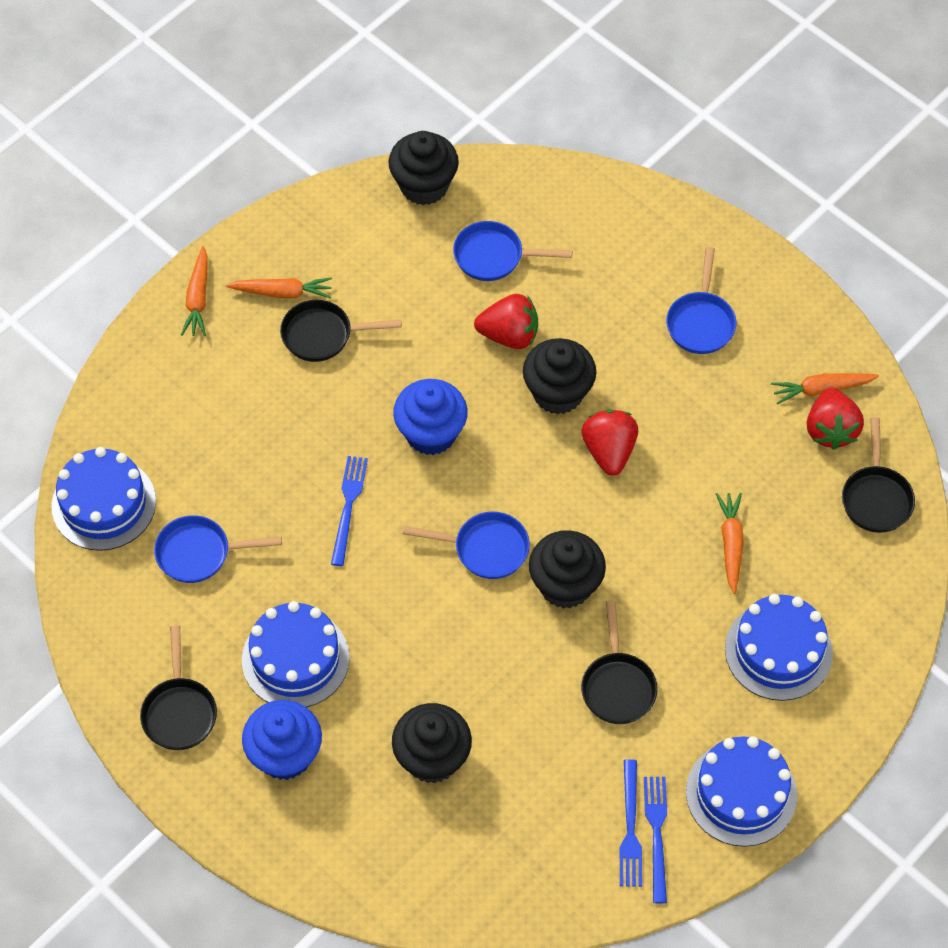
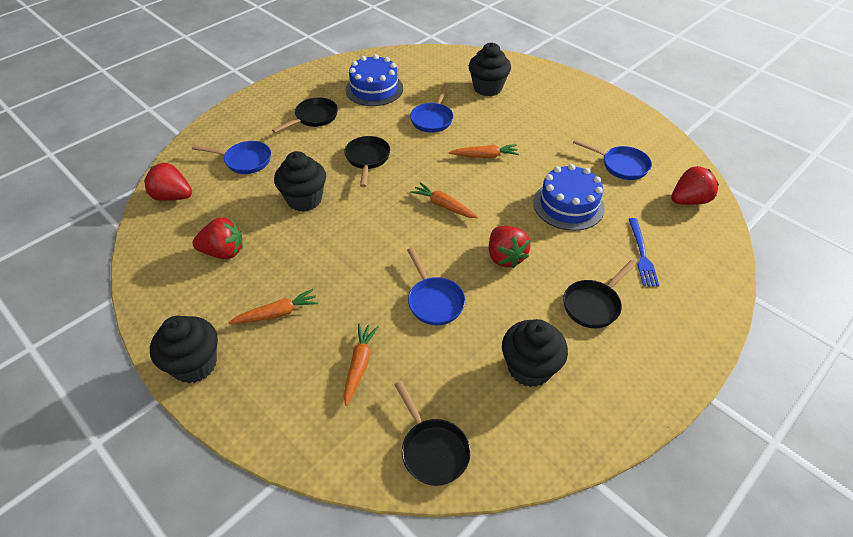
blue cake: [52,447,156,551] [242,601,350,707] [686,736,797,847] [725,594,833,701] = 4 -> [345,54,403,106] [533,164,605,231] = 2
blue cupcake: [242,700,322,780] [393,379,468,455] = 2 -> none = 0
blue fork: [331,456,368,566] [620,759,642,887] [644,777,667,903] = 3 -> [629,218,659,287] = 1
red strawberry: [474,294,538,349] [581,410,638,476] [807,388,864,450] = 3 -> [144,163,192,201] [192,217,243,259] [489,226,531,268] [671,166,719,205] = 4

